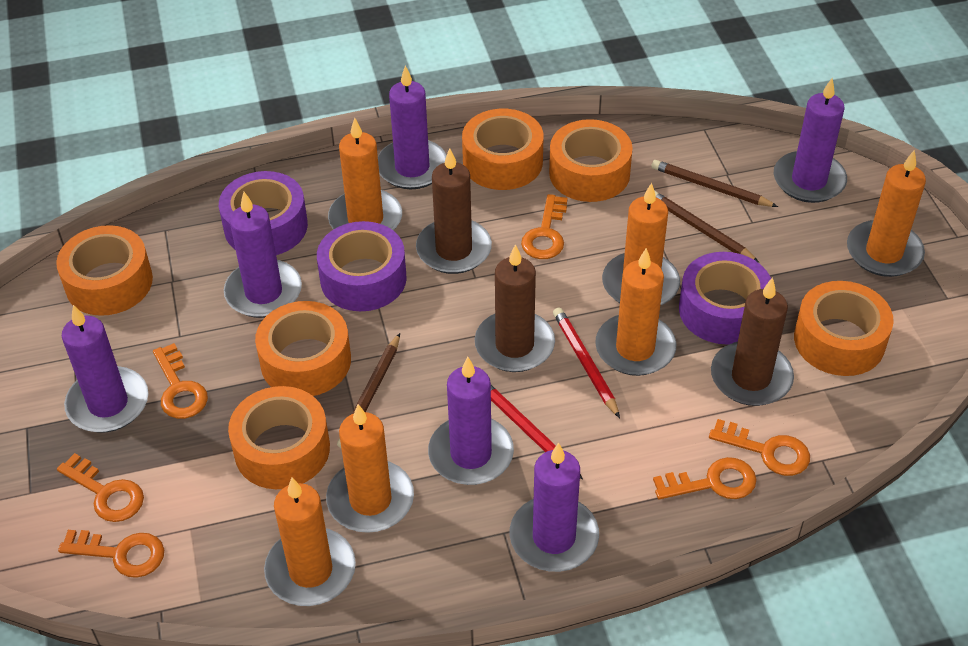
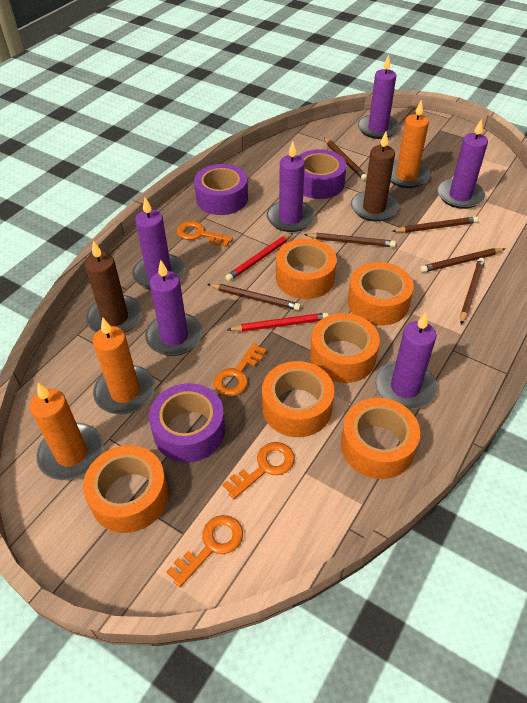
brown candle: [416,148,492,274] [475,244,555,372] [711,277,794,406] = 3 -> [85,241,142,333] [351,132,399,222] = 2
brown pencil: [337,333,400,448] [651,160,778,207] [655,191,759,263] = 3 -> [207,284,301,311] [304,233,396,247] [324,138,367,181] [392,216,478,233] [420,248,505,273] [460,258,485,324] = 6
orange candle: [264,478,356,606] [326,404,414,533] [328,118,402,230] [595,248,676,376] [602,183,680,306] [847,150,926,277] = 6 -> [30,383,104,480] [93,317,155,414] [391,100,430,188] = 3
orange key: [57,453,144,522] [58,530,164,578] [153,343,208,419] [521,194,568,259] [653,457,757,499] [709,419,810,476] = 6 -> [166,515,243,587] [177,221,233,247] [214,343,267,396] [223,442,295,499] = 4

